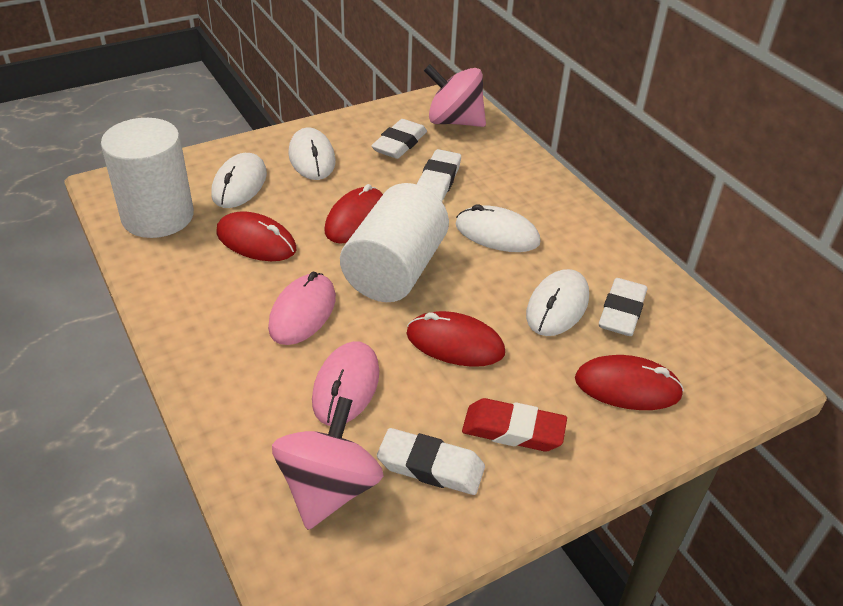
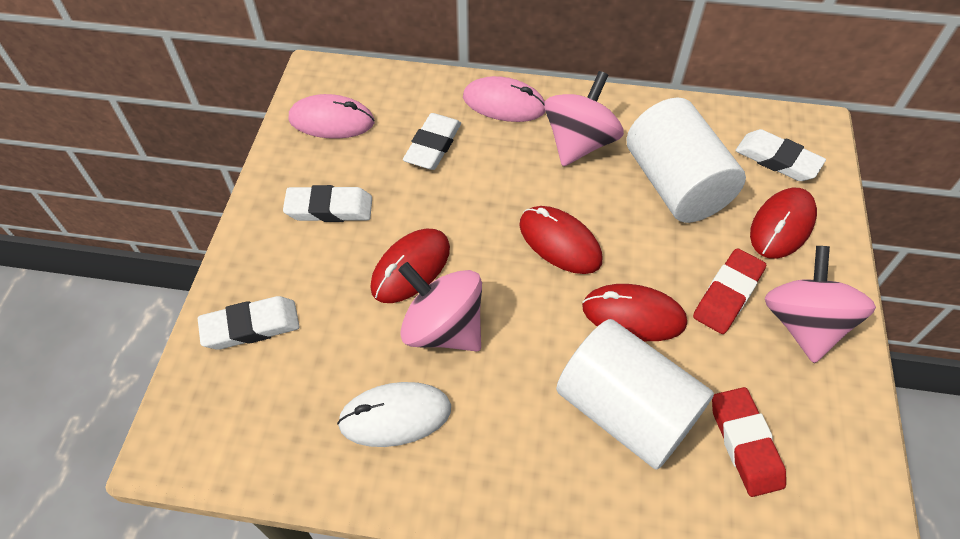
pink spinning top: [272,396,384,530] [424,64,486,127] = 2 -> [398,262,482,351] [544,71,624,166] [765,246,876,363] = 3
red eraser: [462,398,567,452] = 1 -> [693,248,766,334] [712,387,786,497] = 2
white mouse: [211,153,267,208] [288,127,336,180] [456,204,540,252] [526,269,589,336] = 4 -> [337,382,451,447] = 1

